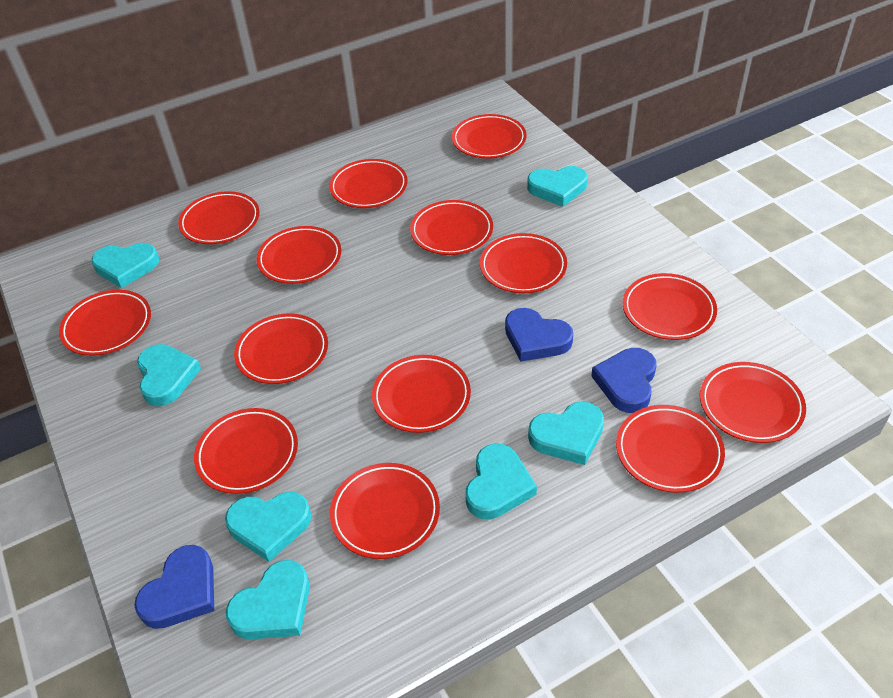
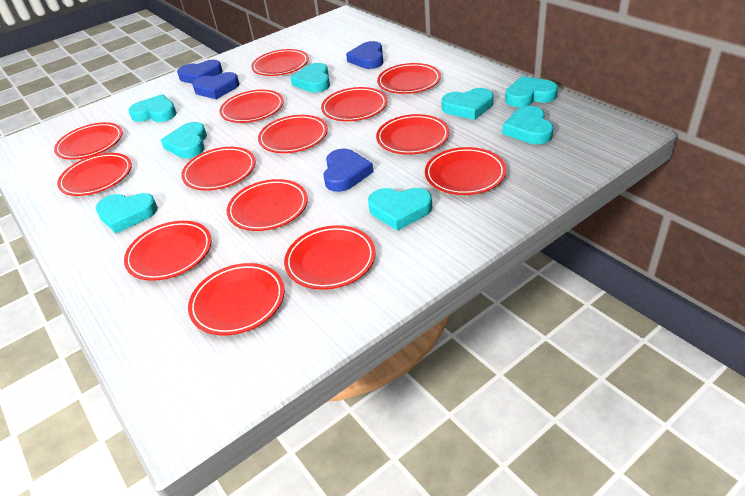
blue heart: [134,545,214,629] [505,308,573,362] [591,348,657,413] = 3 -> [177,60,223,83] [192,72,239,99] [323,148,374,192] [346,41,383,69] = 4
turquoise heart: [92,243,159,288] [137,344,201,406] [225,492,311,562] [226,560,310,639] [465,443,537,520] [527,166,587,207] [528,401,604,465] = 7 -> [96,193,158,233] [128,94,177,122] [161,122,207,158] [290,63,330,93] [368,188,432,231] [441,88,493,120] [502,106,554,144] [505,76,558,107] = 8

